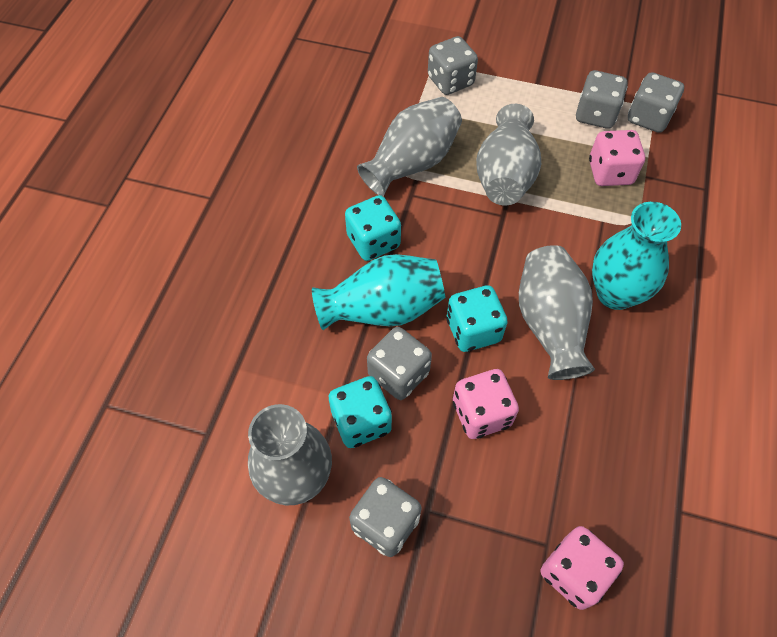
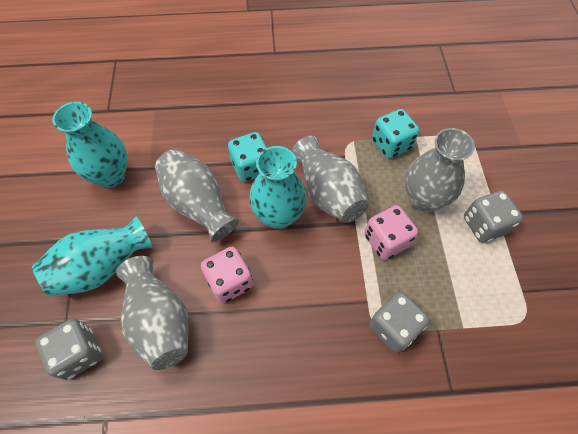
grey dice: [349,477,422,557] [367,327,432,400] [428,36,478,95] [576,70,628,129] [628,72,684,133] = 5 -> [36,319,102,380] [369,292,430,353] [464,190,523,243] = 3
pink dice: [453,369,519,439] [541,526,624,610] [589,130,645,186] = 3 -> [201,246,253,303] [364,205,418,260] = 2
turquoise dice: [329,376,392,448] [345,195,401,261] [447,285,508,352] = 3 -> [228,132,267,182] [372,109,419,159] = 2
turquoise vase: [312,254,445,330] [592,202,681,310] = 2 -> [32,217,152,297] [52,102,127,188] [249,146,307,229] = 3

